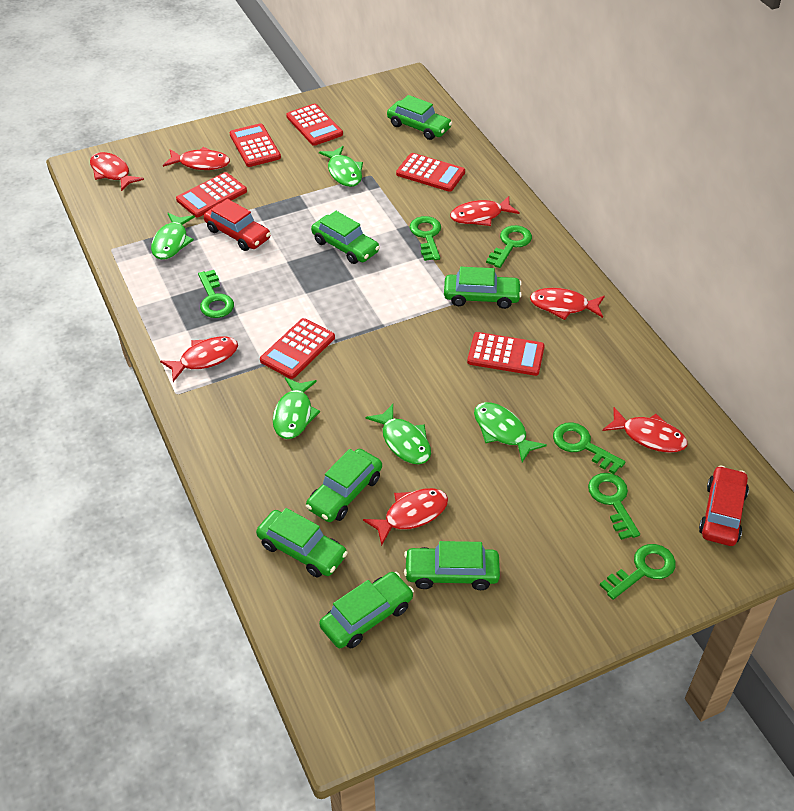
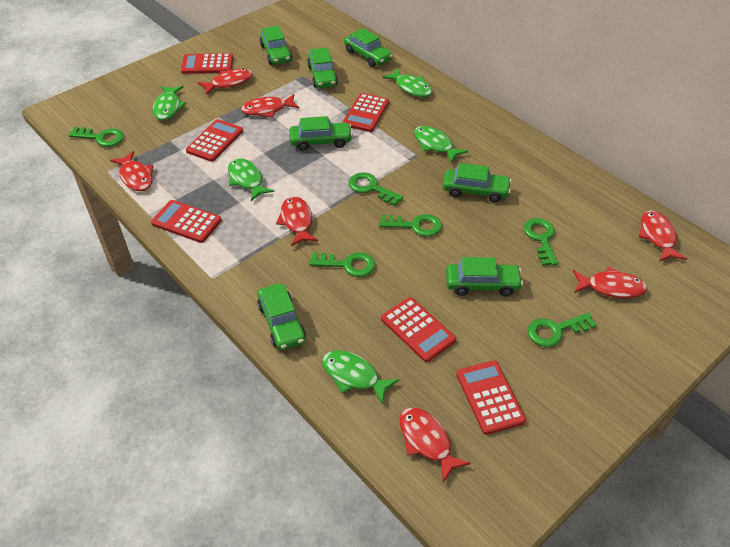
red car: [204,199,271,251] [699,465,749,546] = 2 -> none = 0

